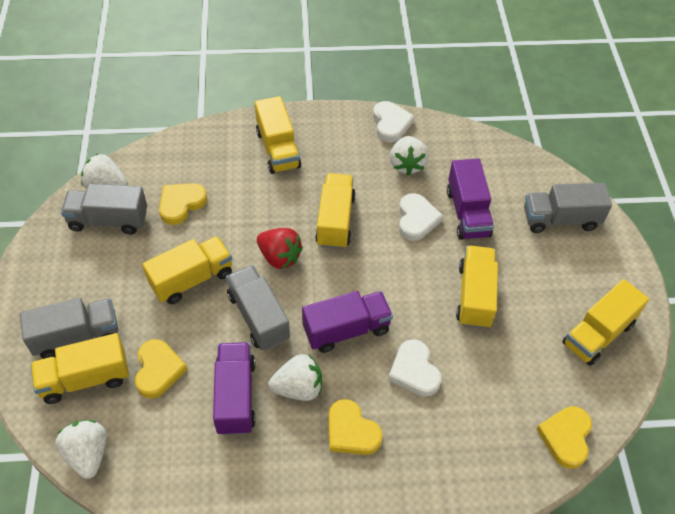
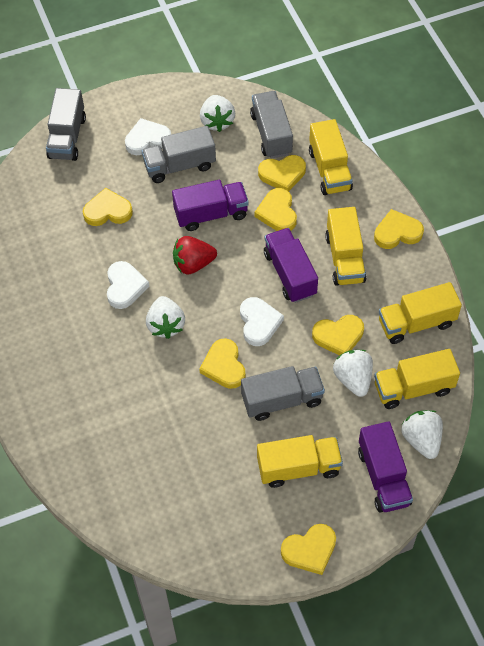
yellow heart: [135,339,188,398] [159,183,207,225] [329,399,383,455] [536,406,592,469] = 4 -> [83,188,133,226] [199,338,246,389] [255,188,297,231] [258,155,306,191] [281,524,336,575] [312,315,364,356] [374,209,424,249] = 7
yellow truck: [31,333,129,404] [142,236,232,304] [255,96,301,174] [315,173,356,249] [456,246,498,329] [562,279,649,366] = 6 -> [257,435,343,488] [309,119,353,195] [325,207,367,286] [374,349,460,409] [379,282,462,344] = 5

